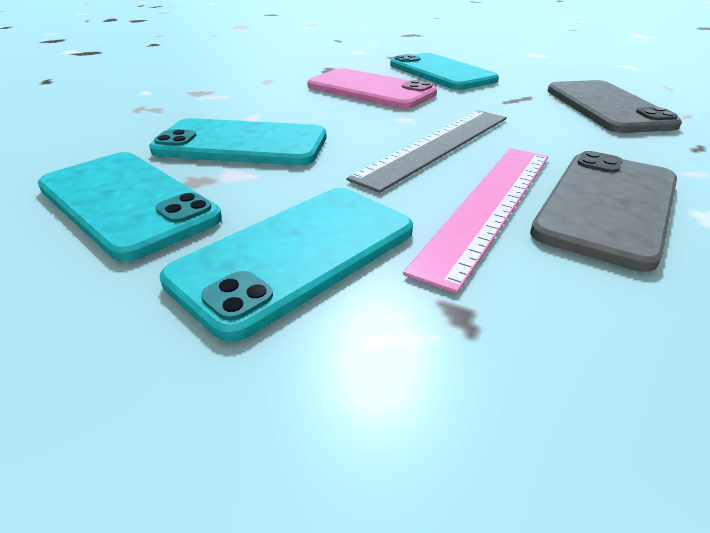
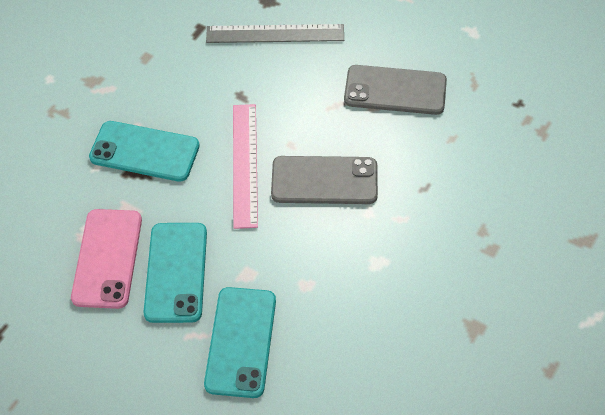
turquoise phone: [38,152,222,262] [149,118,326,166] [160,188,413,342] [390,53,499,90] = 4 -> [89,121,200,182] [144,223,207,323] [204,287,276,398] = 3

